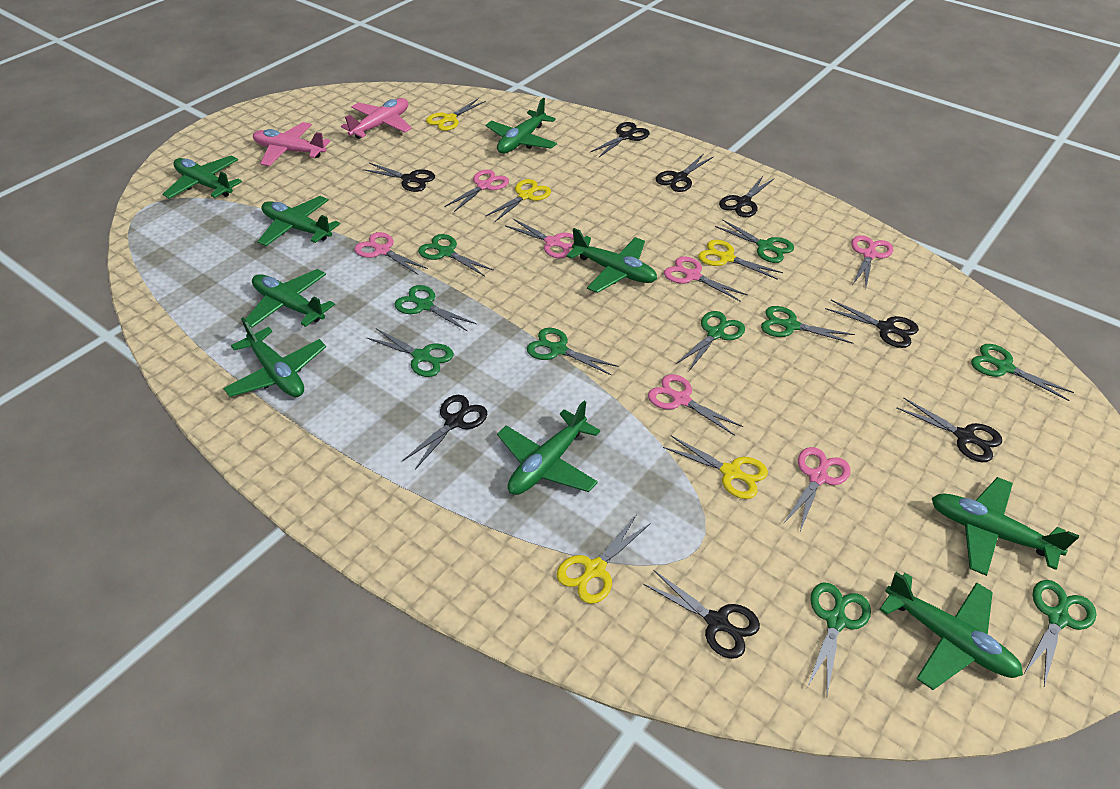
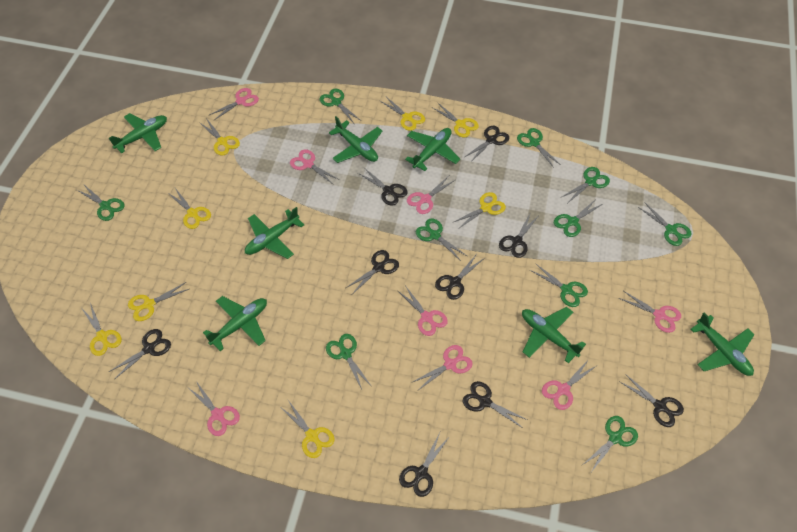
black scissors: [363,163,435,192] [402,395,487,470] [590,122,650,158] [643,570,760,659] [656,153,713,192] [719,176,774,217] [825,300,919,348] [896,397,1002,462] = 8 -> [109,329,171,380] [346,250,399,294] [358,168,408,206] [399,433,450,497] [435,254,483,300] [462,381,527,428] [465,126,509,163] [499,212,538,258] [619,374,684,427] = 9
green plane: [163,156,242,199] [223,318,326,397] [245,269,335,328] [257,196,340,246] [486,98,557,154] [497,401,600,495] [566,228,657,293] [879,572,1023,690] [932,477,1079,576] = 9 -> [109,113,167,154] [203,296,267,351] [245,207,304,259] [329,116,382,163] [405,128,460,171] [522,307,586,363] [690,313,754,376] = 7
pink plane: [253,122,330,166] [341,98,412,139] = 2 -> none = 0
pink scissors: [355,232,428,275] [444,169,509,212] [506,218,574,258] [648,374,743,436] [664,256,747,302] [783,447,851,531] [851,235,893,287] = 7 -> [187,381,240,436] [210,88,259,121] [290,149,340,185] [398,287,448,336] [407,176,455,214] [411,345,473,391] [542,359,596,410] [619,291,681,333] = 8
yellow scissors: [426,98,486,131] [485,179,551,222] [557,514,651,604] [663,436,768,499] [698,240,783,280] = 5 -> [82,303,121,356] [128,282,189,321] [167,188,211,229] [200,118,240,156] [280,400,334,458] [380,97,425,131] [432,102,479,137] [452,192,506,229] = 8

